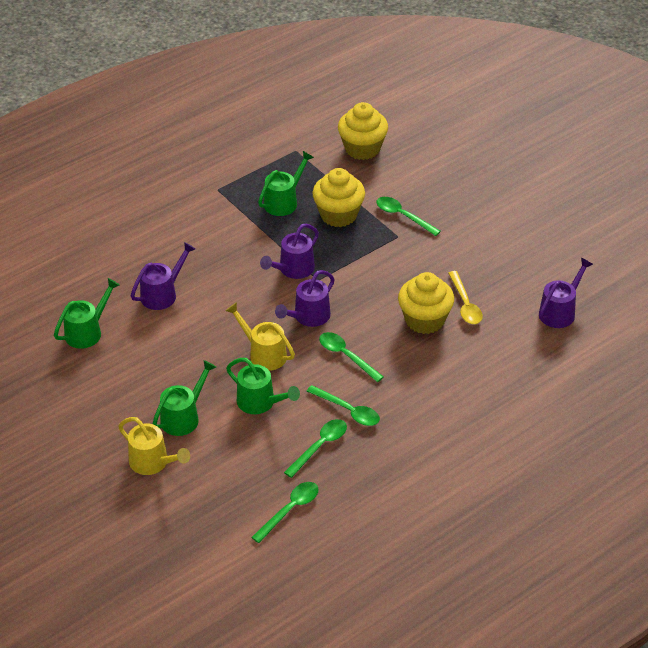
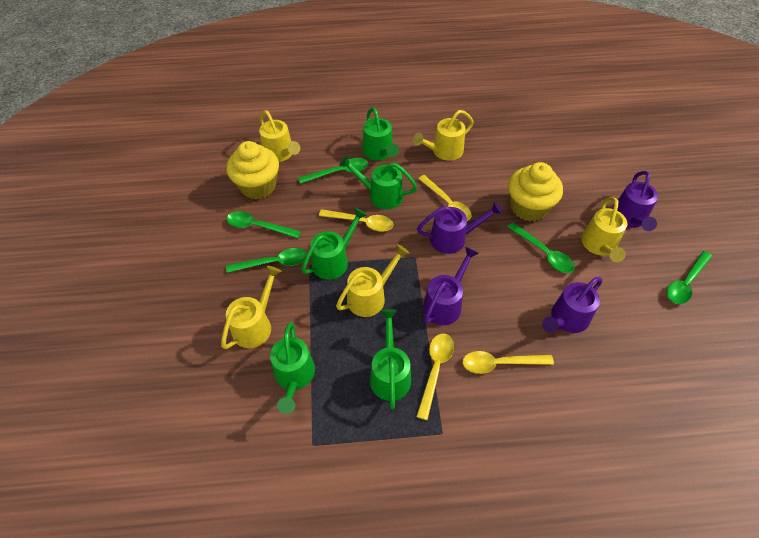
green watering can: [54,278,120,349] [153,360,216,436] [226,358,300,414] [258,151,314,216] = 4 -> [270,322,315,414] [301,208,367,280] [339,156,418,209] [362,107,399,161] [370,309,411,409] = 5
yellow cupcake: [312,168,365,227] [338,102,388,160] [398,272,454,334] = 3 -> [226,141,279,199] [508,162,563,221] = 2
yellow spoon: [448,271,483,324] = 1 -> [319,209,393,232] [416,334,454,420] [418,175,471,221] [462,351,554,374] = 4
yellow watering can: [118,417,190,475] [226,302,295,371] = 2 -> [221,266,281,349] [259,110,300,162] [336,244,409,317] [413,110,474,161] [581,197,627,262] = 5

